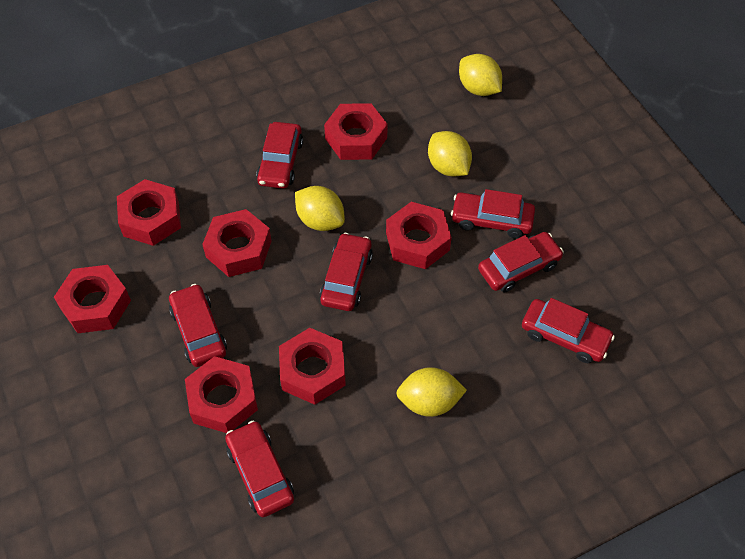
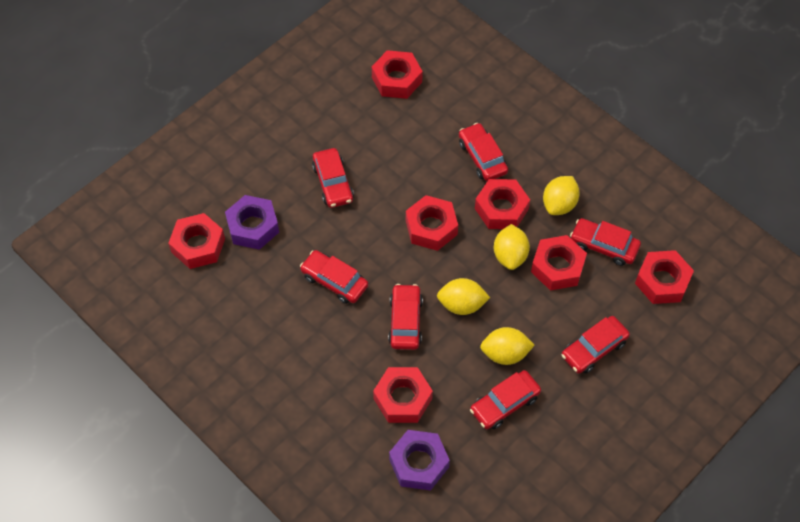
purple nut: none = 0 -> [225,195,279,250] [389,430,450,490] = 2

